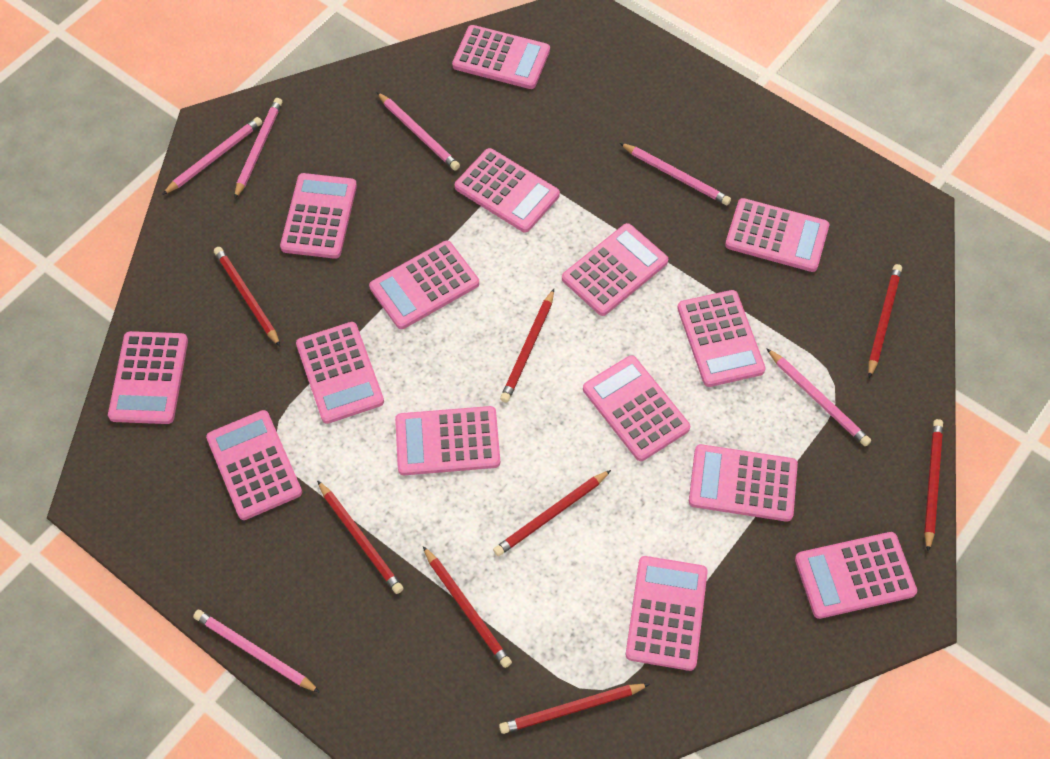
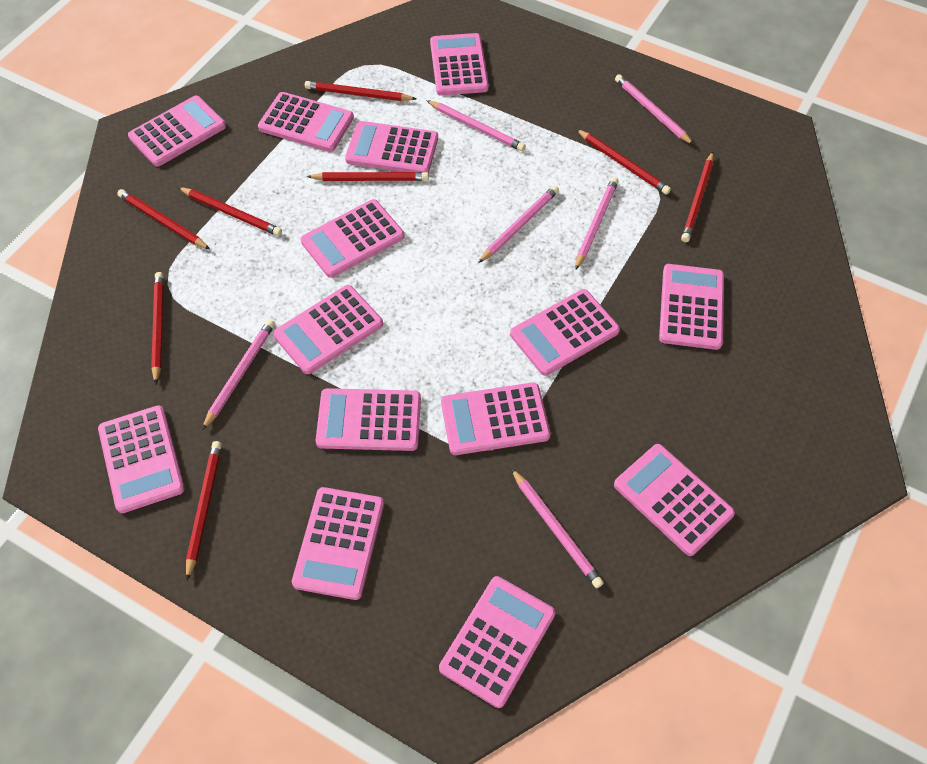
pink calculator: [108,331,188,424] [206,410,302,520] [280,173,357,259] [296,322,384,424] [369,241,479,329] [395,406,500,475] [452,25,550,89] [455,148,560,233] [562,223,668,316] [583,355,690,461] [626,556,708,671] [677,290,766,387] [689,444,798,522] [725,198,829,272] [795,532,917,619] = 15 -> [98,405,185,513] [128,96,226,167] [258,92,354,152] [273,285,383,374] [292,487,384,600] [301,199,404,278] [316,388,421,451] [345,121,438,173] [430,33,489,95] [439,576,555,708] [441,382,550,455] [510,289,620,376] [614,444,735,556] [659,264,724,350] = 14

